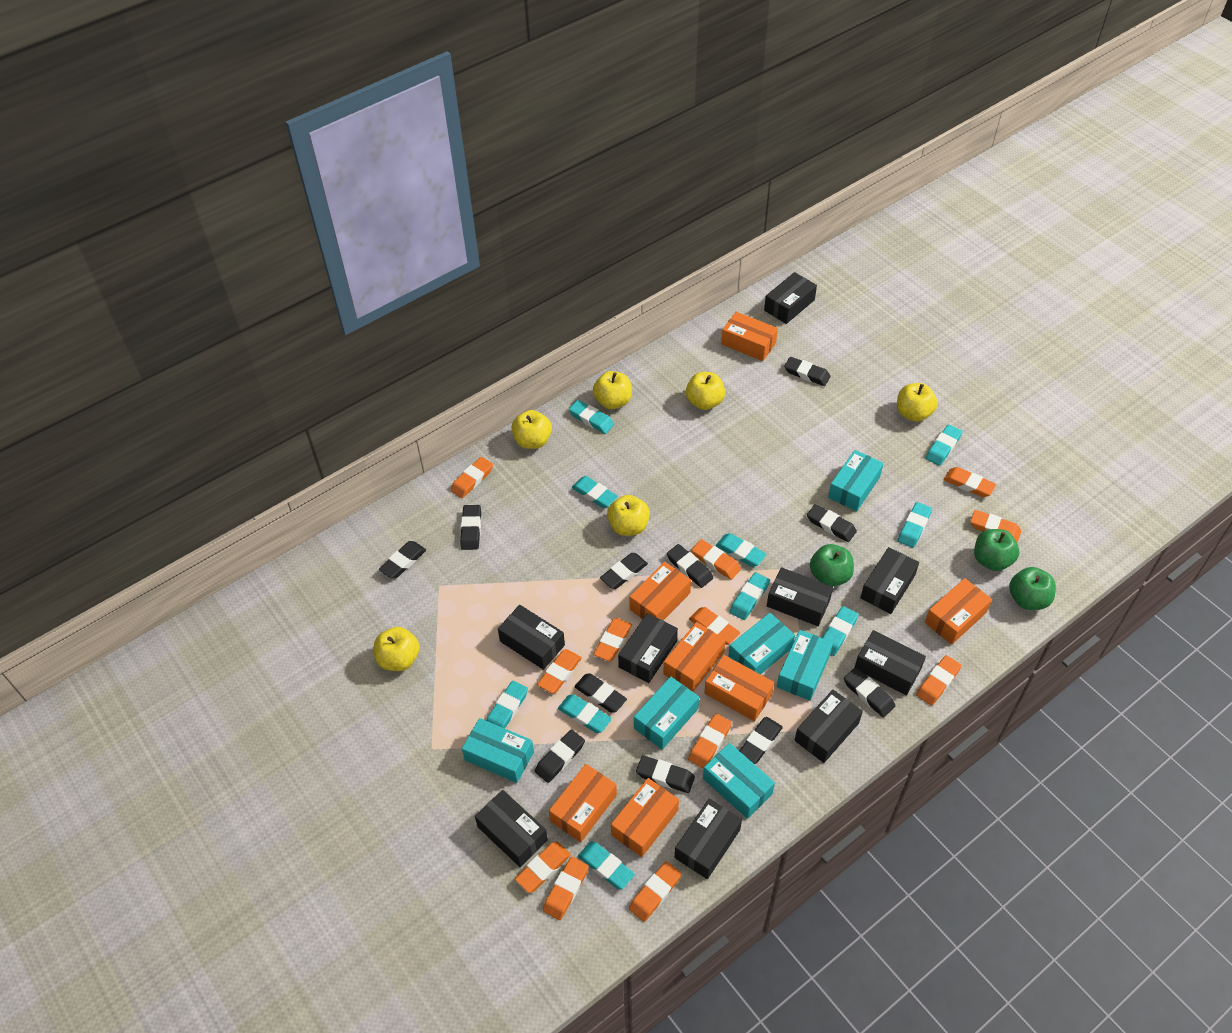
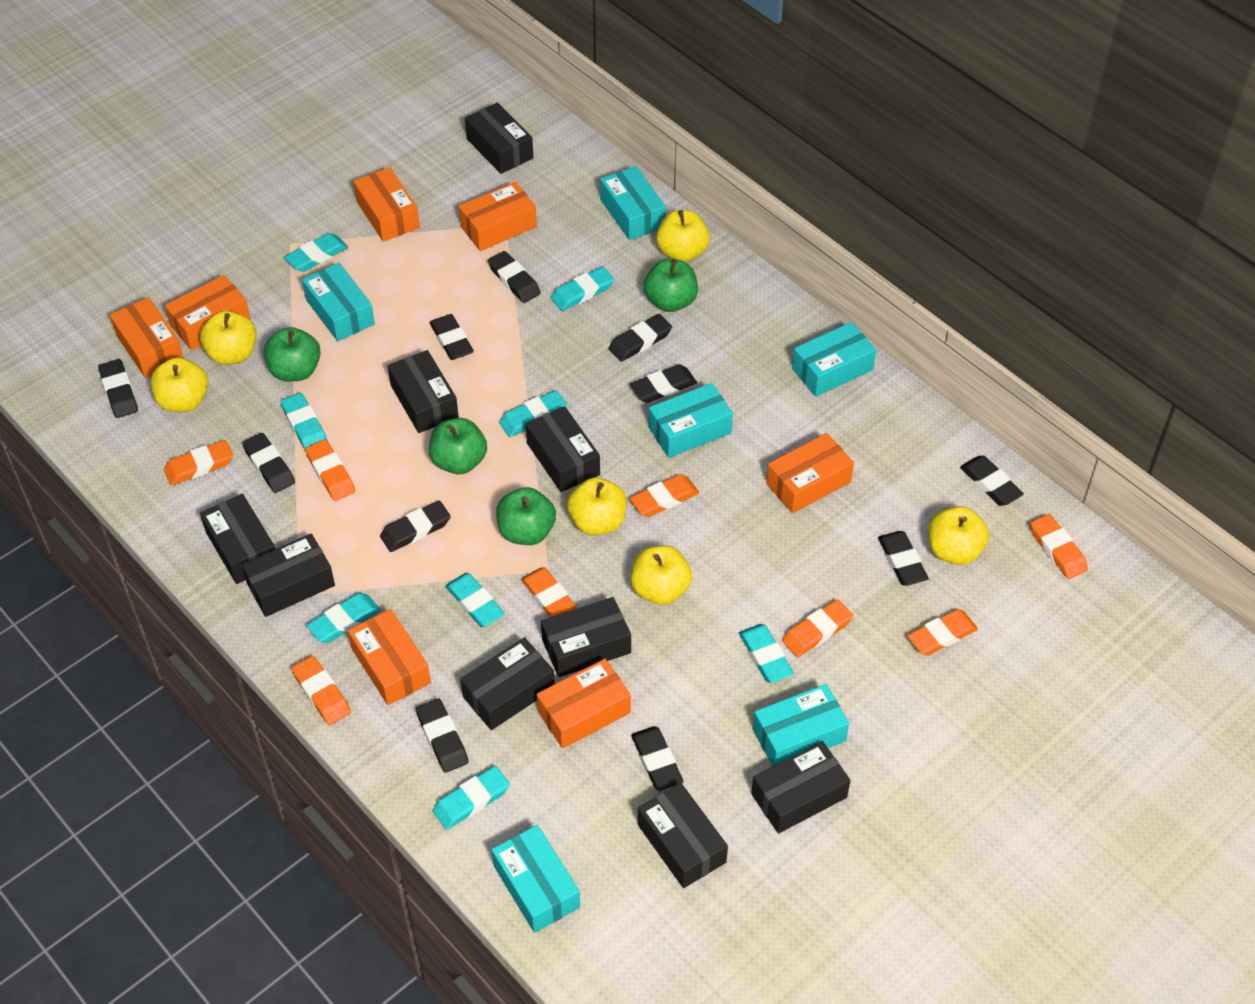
green apple: [810,544,854,586] [974,529,1019,571] [1009,567,1056,610] = 3 -> [264,327,321,382] [429,418,487,474] [496,487,556,545] [644,259,698,312] = 4
orange eraser: [451,457,493,498] [515,842,571,893] [537,649,582,693] [543,857,589,920] [593,618,632,661] [629,861,682,922] [688,714,732,769] [689,607,740,645] [691,539,741,580] [916,655,962,706] [944,467,996,497] [970,510,1021,542] = 12 -> [164,440,233,485] [291,656,351,725] [305,439,355,501] [521,567,578,617] [630,474,699,517] [782,599,853,657] [907,609,978,656] [1030,514,1088,579] = 8
turquoise eraser: [486,681,528,728] [558,694,612,733] [569,400,614,434] [572,476,618,508] [578,841,635,890] [716,533,767,567] [729,572,770,620] [822,606,859,656] [898,502,932,548] [926,424,963,466] = 10 -> [281,393,328,450] [284,233,348,272] [306,593,381,643] [433,766,510,830] [445,573,505,627] [499,390,567,437] [551,267,614,311] [739,624,794,683] = 8

